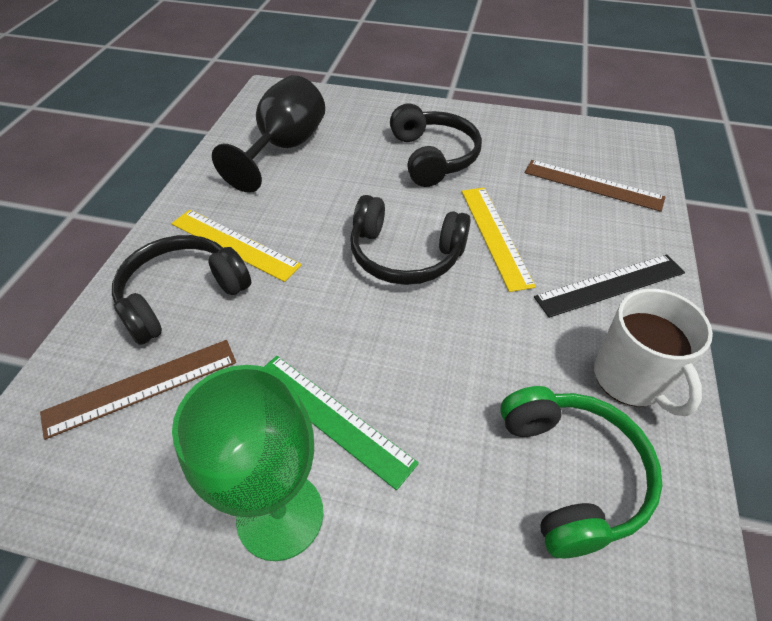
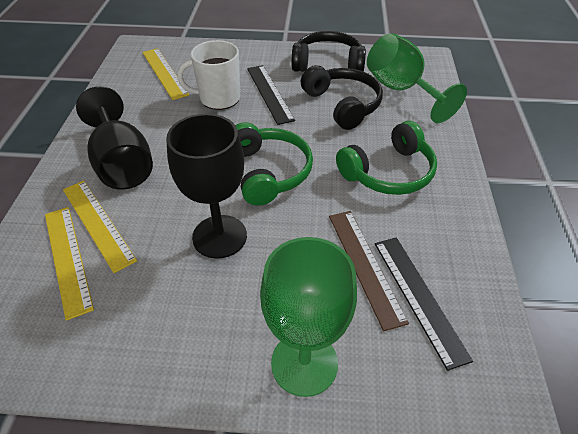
black goblet: [212,75,325,193] = 1 -> [76,86,153,190] [166,114,247,259] = 2
black headphones: [112,235,251,345] [350,195,471,285] [390,104,482,187] = 3 -> [292,31,366,72] [301,65,383,130] = 2
black ruler: [534,254,685,318] = 1 -> [247,65,295,125] [375,237,473,371] = 2
brown ruler: [40,340,236,440] [525,160,665,212] = 2 -> [329,211,409,331] = 1
green goblet: [172,365,323,561] = 1 -> [260,237,357,397] [367,33,467,123] = 2
green headphones: [500,386,663,558] = 1 -> [235,122,313,206] [336,121,437,195] = 2
green ruler: [264,356,419,490] = 1 -> none = 0
yellow ruler: [171,210,301,282] [462,188,536,292] = 2 -> [45,207,94,321] [63,181,137,273] [142,48,189,100] = 3

